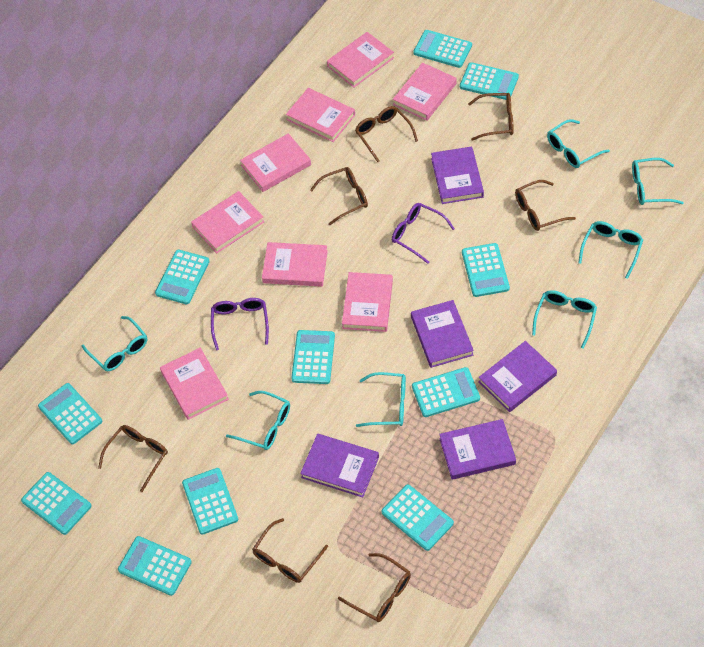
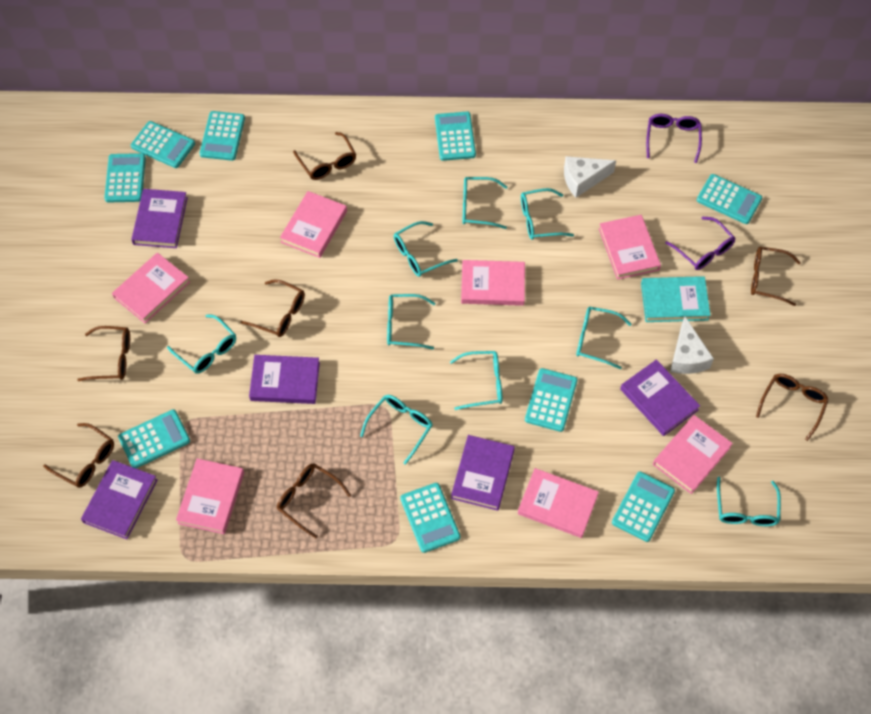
pink book: [160,348,229,420] [191,191,264,253] [240,133,311,192] [262,242,328,287] [286,88,355,142] [327,32,394,88] [342,272,393,332] [393,63,457,121] = 8 -> [112,253,190,323] [176,458,244,534] [280,191,347,258] [461,260,525,306] [518,468,599,538] [599,215,661,280] [653,415,733,494] = 7
turquoise book: none = 0 -> [641,276,711,322] = 1
turquoise calculator: [21,472,92,535] [38,383,102,444] [118,536,192,596] [155,250,210,304] [182,468,238,535] [291,330,335,384] [382,484,454,551] [412,367,480,417] [413,30,472,68] [460,62,519,100] [462,243,510,297] = 11 -> [104,153,146,203] [118,409,190,468] [131,121,195,168] [199,111,245,161] [400,483,460,553] [435,112,476,161] [525,368,578,432] [612,471,675,542] [697,174,762,224] = 9
turquoise glasses: [81,316,147,371] [226,391,290,450] [356,372,406,427] [532,290,597,349] [547,119,610,168] [578,221,643,279] [632,158,683,205] = 7 -> [167,314,236,374] [360,395,432,465] [387,294,435,349] [394,221,458,277] [450,351,502,410] [462,177,507,229] [521,188,574,240] [576,307,631,370] [717,476,781,526] = 9
white cheese: none = 0 -> [564,156,616,198] [670,316,714,374] = 2

